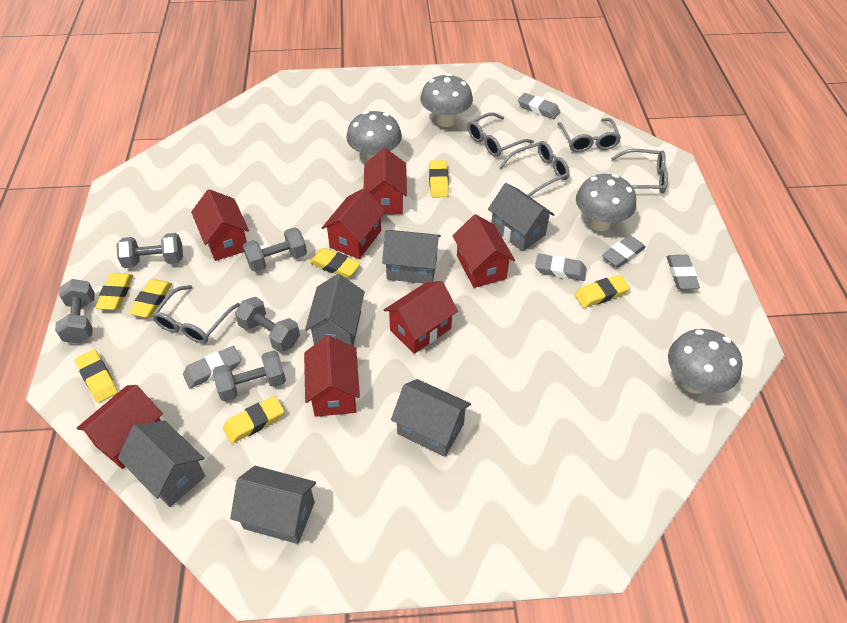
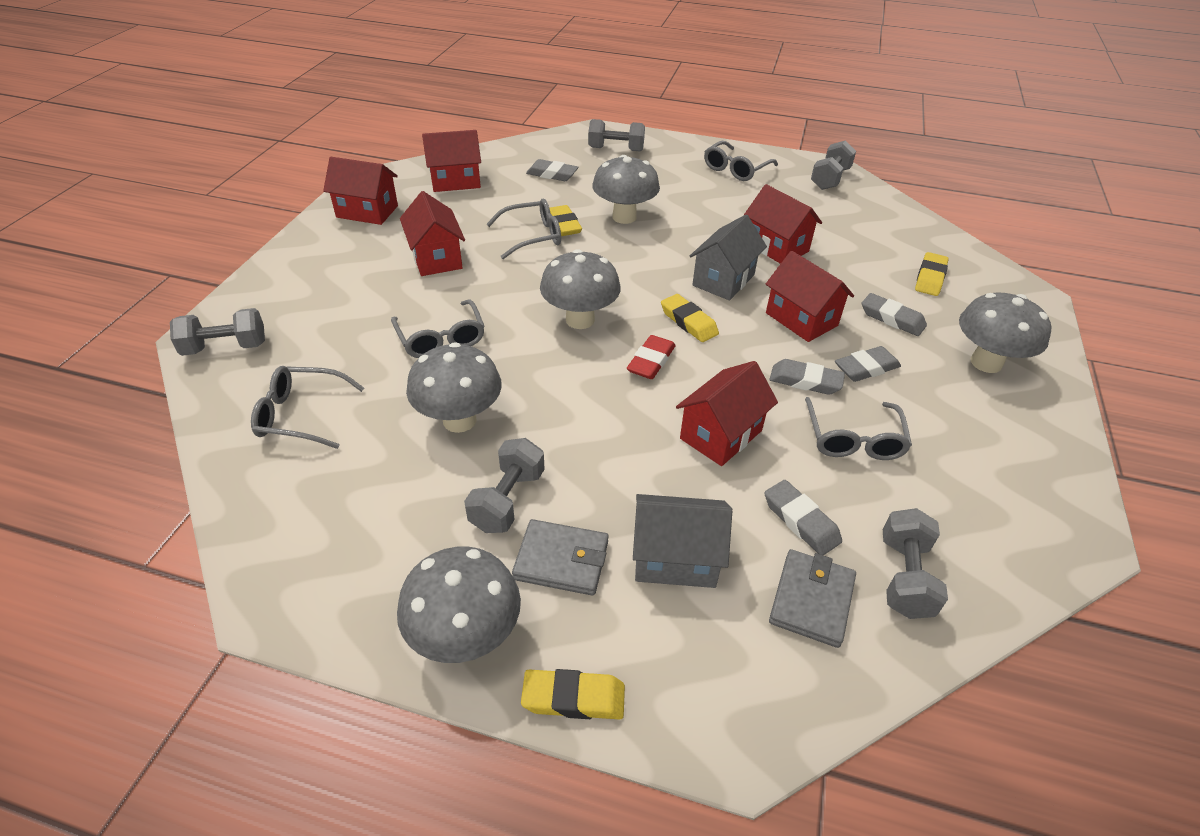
grey house: [118,420,205,507] [230,466,316,544] [305,274,365,346] [382,230,441,283] [391,379,471,457] [488,183,555,252] = 6 -> [633,494,732,588] [690,215,767,300] = 2
grey mushroom: [346,111,402,162] [420,74,473,127] [576,174,636,231] [668,329,742,394] = 4 -> [397,547,521,663] [406,342,502,433] [540,249,621,329] [592,155,660,224] [959,292,1051,373] = 5
grey wallet: none = 0 -> [512,519,609,596] [769,549,856,648] = 2
red eraser: none = 0 -> [627,335,676,379] = 1
red house: [77,385,163,469] [191,189,249,261] [304,335,360,417] [322,188,385,259] [364,148,407,214] [384,281,458,354] [453,214,515,288] = 7 -> [323,157,398,225] [400,191,465,276] [422,130,481,192] [676,361,778,466] [744,184,822,264] [766,251,854,342] = 6
yellow eraser: [75,349,118,403] [95,273,133,310] [129,279,172,318] [223,396,284,444] [310,248,361,278] [429,160,449,197] [574,275,630,308] = 7 -> [521,669,625,720] [549,205,582,236] [661,294,719,342] [915,252,949,296] = 4

